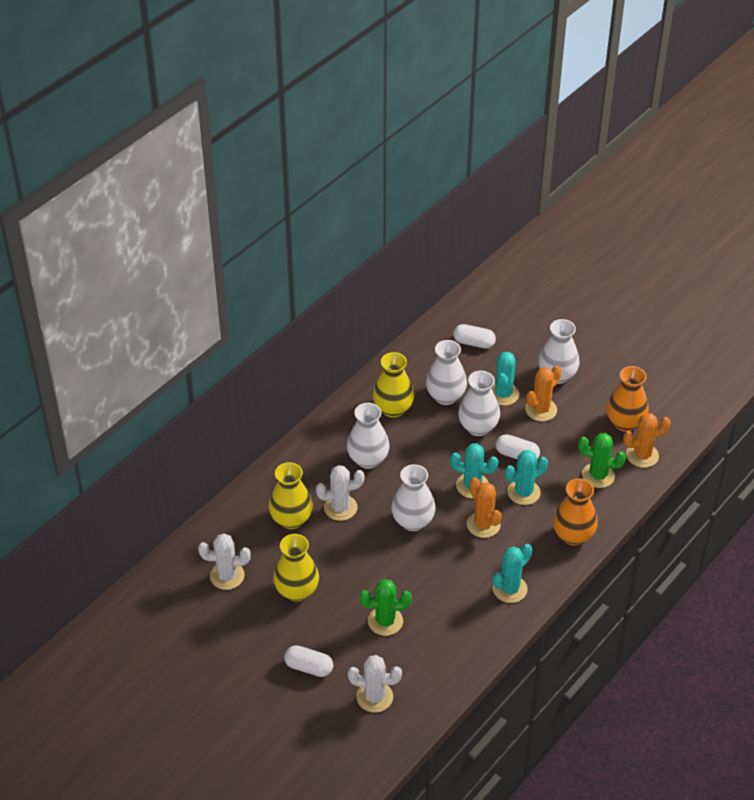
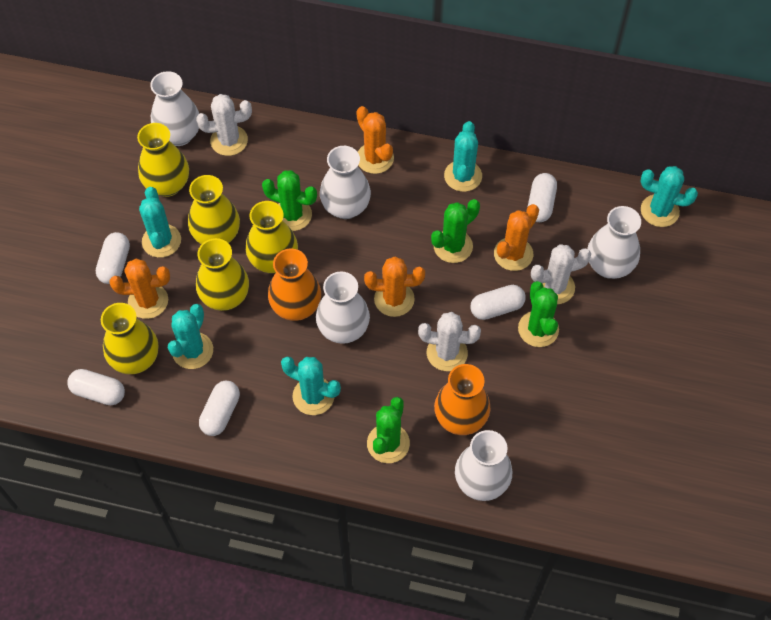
green cactus: [359,579,412,636] [578,433,626,488] = 2 -> [262,170,317,231] [367,397,410,463] [431,199,480,263] [518,281,559,347] = 4
orange cactus: [467,477,502,538] [525,366,562,421] [623,413,671,468] = 3 -> [110,259,170,319] [356,106,394,174] [364,257,425,317] [494,204,539,271] = 4
turquoise cactus: [450,443,498,498] [491,352,519,406] [493,544,532,603] [505,450,548,505] = 4 -> [139,187,181,258] [168,304,213,369] [281,356,341,415] [444,121,482,192] [640,166,698,227] = 5
white capsule: [284,645,333,677] [453,324,496,348] [496,434,540,459] = 3 -> [67,369,125,405] [96,232,130,284] [199,380,240,436] [470,285,526,320] [527,173,557,222] = 5
yellow vase: [269,462,313,529] [273,534,319,602] [373,352,414,418] = 3 -> [101,303,158,374] [137,123,189,197] [188,175,240,244] [196,238,249,311] [246,201,298,273] = 5

